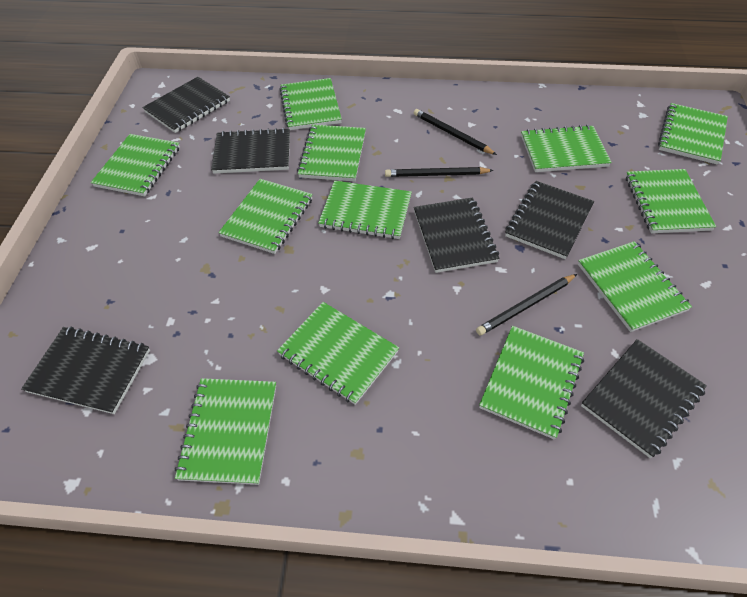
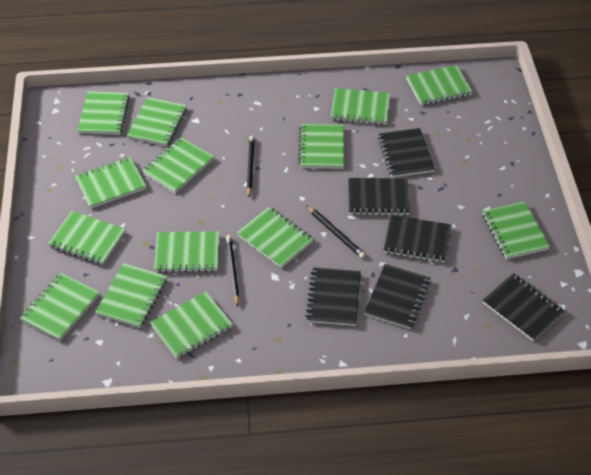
green notebook: [91,134,180,196] [175,378,276,485] [219,179,313,254] [277,302,399,405] [279,78,342,130] [297,124,366,182] [318,180,412,239] [479,326,584,439] [521,125,612,172] [578,241,692,332] [626,169,716,233] [658,103,728,165] = 12 -> [20,273,100,341] [48,211,125,265] [75,157,146,208] [77,91,130,135] [95,263,167,328] [127,97,187,146] [142,137,214,193] [150,292,233,359] [154,231,219,273] [237,207,314,268] [298,124,344,169] [331,88,390,125] [406,65,472,105] [483,202,550,259] = 14

